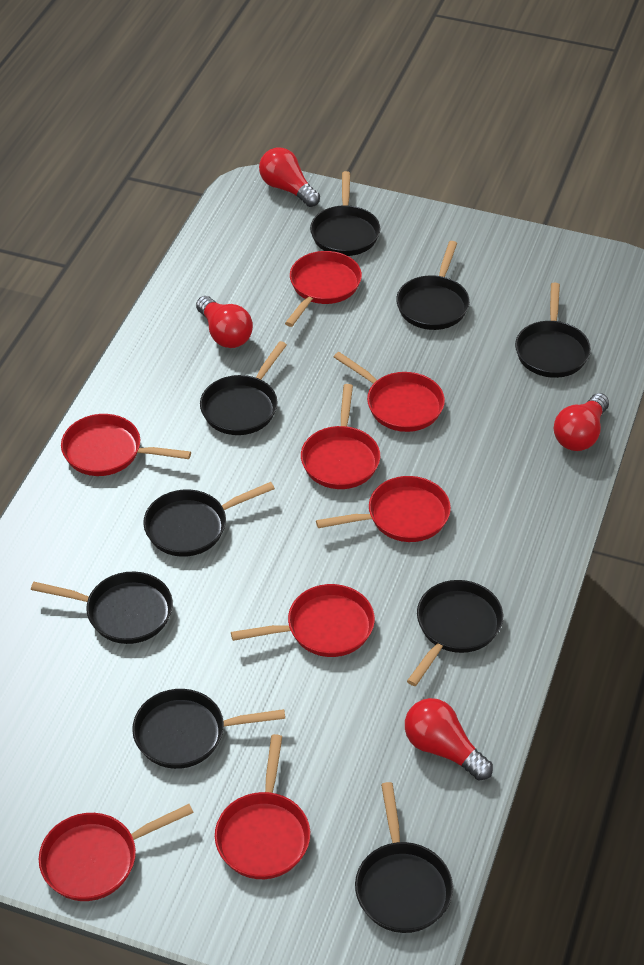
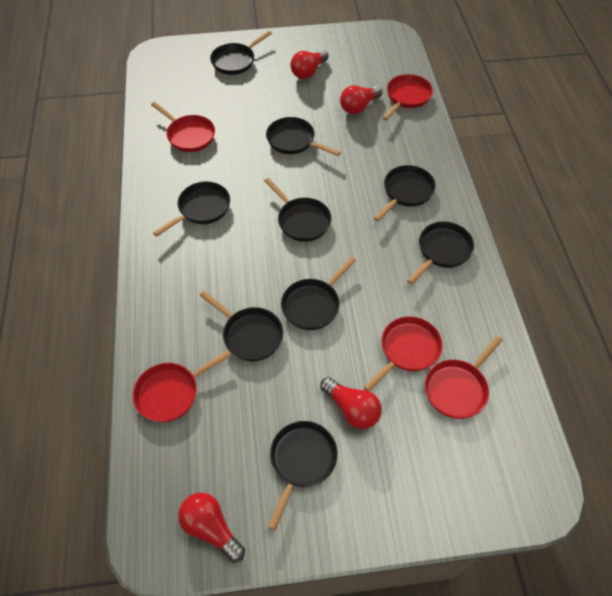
red pan: [39,804,194,901] [61,414,191,476] [215,734,310,879] [231,584,375,657] [285,251,362,327] [301,384,380,489] [316,476,451,542] [334,352,445,432] = 8 -> [133,350,232,422] [151,102,215,152] [363,316,443,392] [383,74,433,121] [425,336,503,419] = 5

